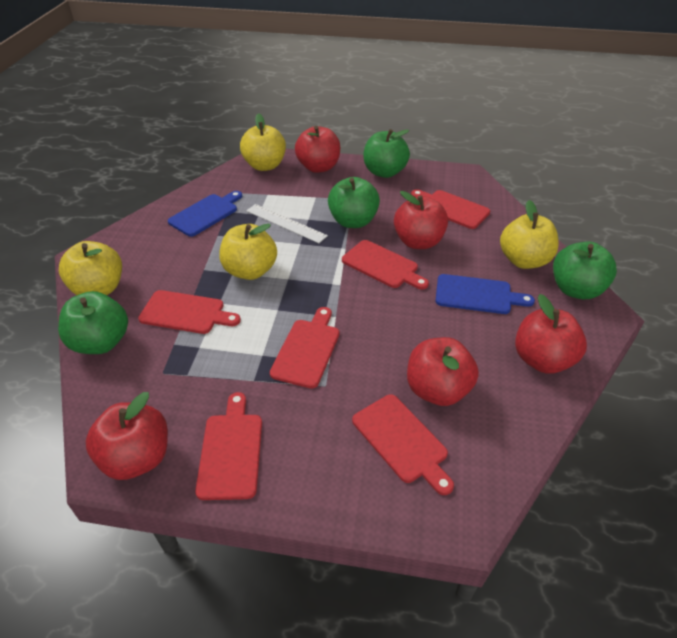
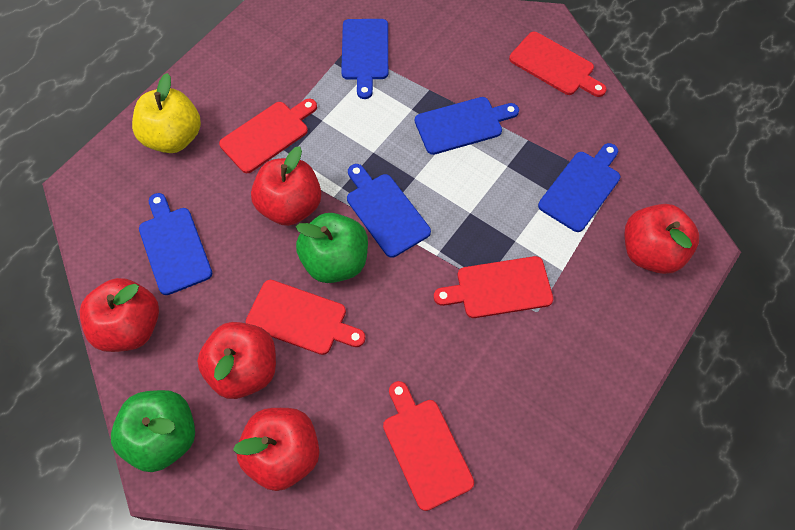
blue cutting board: [168,191,242,237] [435,274,535,314] = 2 -> [139,193,212,295] [341,19,388,99] [347,164,431,258] [415,97,519,155] [538,143,620,232] = 5
green apple: [58,291,128,354] [328,177,380,228] [363,129,410,178] [553,241,617,299] = 4 -> [111,390,195,472] [296,213,368,283] = 2
red cutting board: [138,290,241,334] [195,392,262,500] [270,307,340,388] [342,240,429,290] [352,394,454,495] [411,189,490,229] = 6 -> [219,98,317,173] [245,280,366,355] [383,381,474,511] [434,256,553,318] [509,32,607,97] = 5
white ruler: [246,204,328,243] = 1 -> none = 0
yellow apple: [59,241,122,295] [219,224,277,280] [240,113,286,171] [500,200,559,269] = 4 -> [132,73,201,153] = 1

